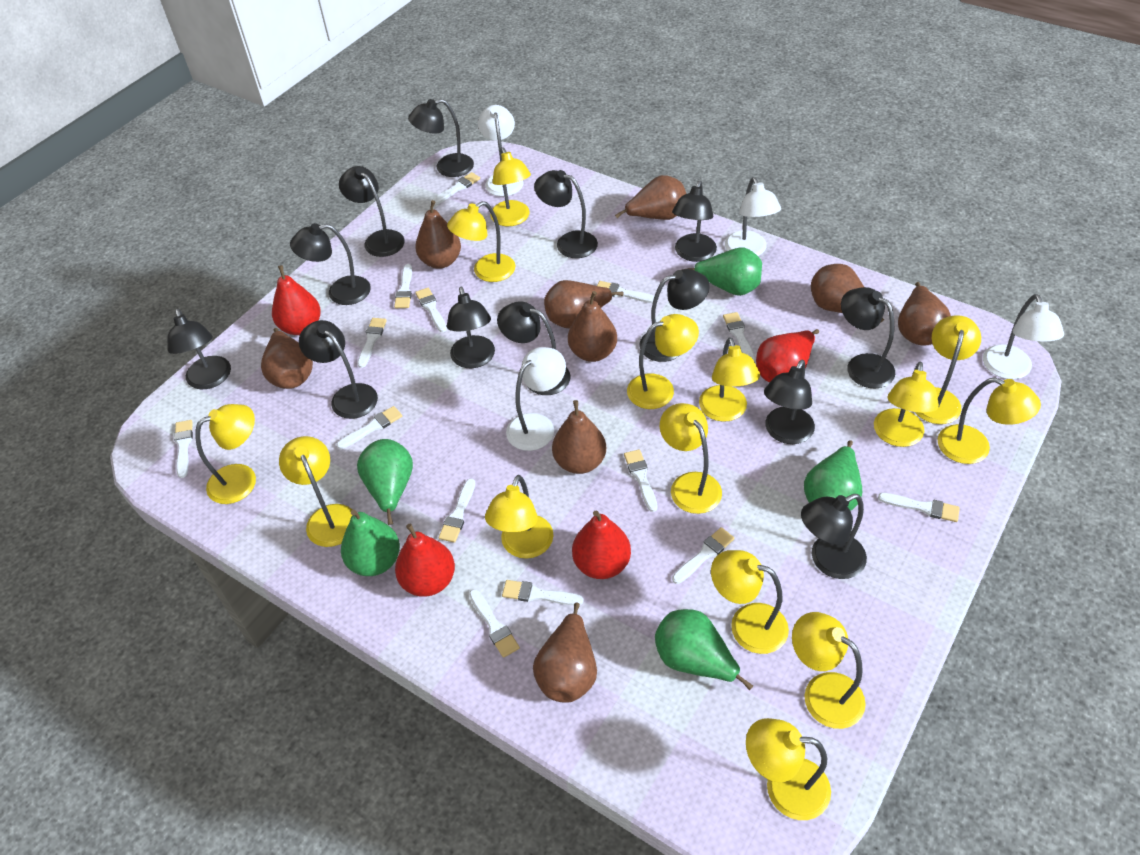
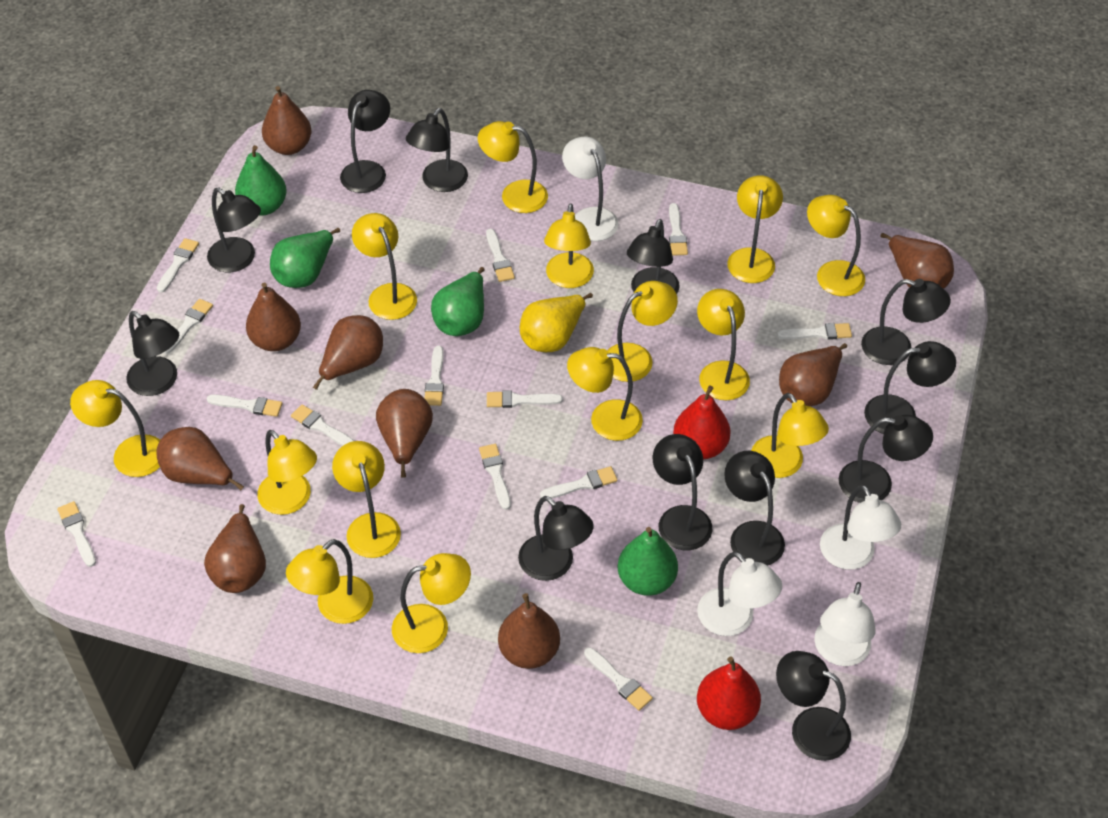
black lamp: [167,309,231,389] [290,223,371,305] [299,320,378,419] [339,166,405,257] [408,99,474,177] [447,287,495,368] [497,301,571,395] [534,170,598,258] [639,269,710,362] [672,181,717,262] [764,360,815,444] [801,494,867,579] [841,287,895,389] = 13 -> [126,311,179,396] [207,188,261,272] [340,90,390,193] [406,108,468,192] [518,496,594,581] [627,219,680,294] [653,434,712,550] [724,451,785,566] [776,651,851,761] [839,415,933,503] [861,279,951,365] [864,341,956,434] = 12
green pear: [341,510,400,576] [357,439,413,525] [655,609,753,690] [682,248,762,296] [804,440,862,511] = 5 -> [235,145,287,215] [270,228,340,288] [431,267,485,336] [618,527,678,596] = 4
red pear: [272,265,321,335] [395,524,455,597] [572,511,631,579] [756,329,819,383] = 4 -> [673,386,731,459] [697,657,761,730] = 2
white brush: [174,420,193,478] [337,406,402,449] [358,318,387,368] [394,264,412,308] [415,288,447,332] [433,172,480,204] [439,478,475,543] [469,589,520,658] [502,580,584,605] [597,281,658,303] [624,449,658,512] [672,527,734,584] [723,312,755,360] [878,493,960,522] = 14 -> [57,501,96,567] [157,238,199,292] [163,299,213,354] [207,395,282,417] [291,404,354,446] [425,346,444,406] [479,444,511,510] [486,229,515,282] [487,391,563,408] [540,466,617,498] [584,647,653,711] [669,203,688,256] [777,323,852,340] = 13
yellow pear: none = 0 -> [520,293,593,352] = 1

